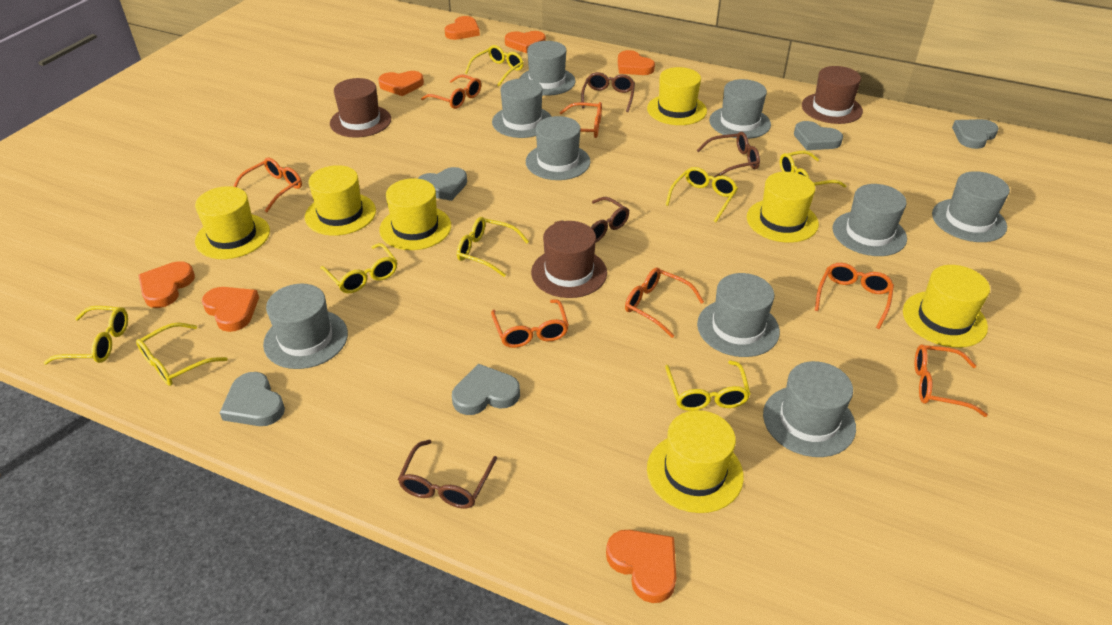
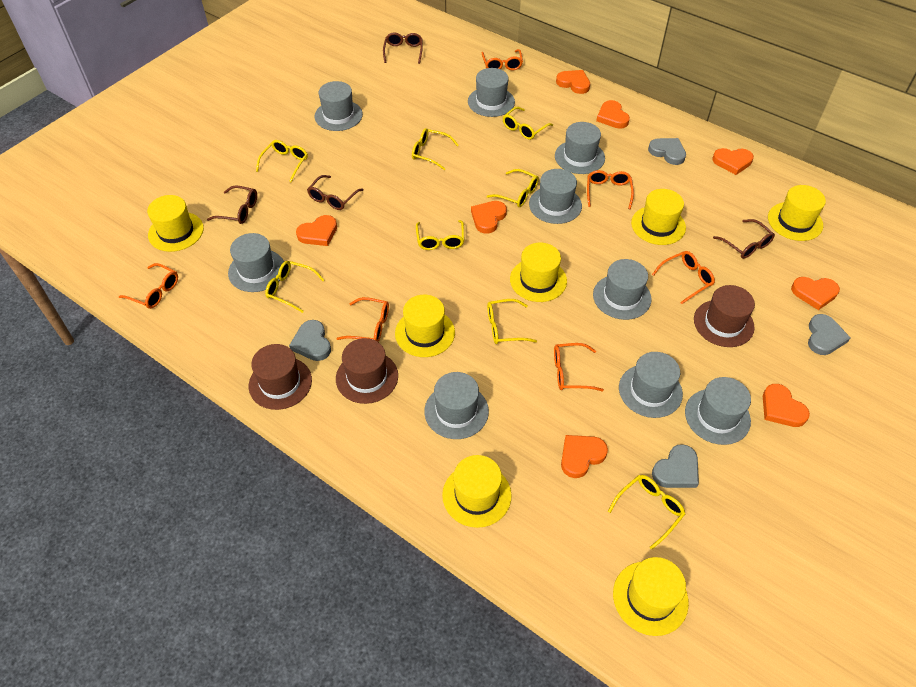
grey heart: [220,372,285,426] [417,167,467,201] [452,364,520,415] [794,121,843,150] [952,119,999,149] = 5 -> [289,320,331,361] [648,138,686,165] [652,444,699,488] [808,314,851,355] = 4
orange glasses: [233,158,302,212] [421,74,481,109] [491,299,569,348] [560,102,602,138] [625,268,704,338] [815,263,894,329] [915,344,988,417] = 7 -> [119,263,178,309] [336,297,389,342] [481,49,523,70] [554,343,604,391] [587,170,634,209] [652,251,715,304] = 6
orange heart: [138,261,195,308] [202,287,259,332] [378,71,424,96] [445,16,480,40] [505,31,546,53] [606,530,676,603] [618,50,655,75] = 7 -> [296,215,337,246] [471,201,507,234] [556,70,590,94] [561,435,608,478] [596,100,630,129] [713,148,754,175] [763,384,810,427] [791,277,840,310] = 8

